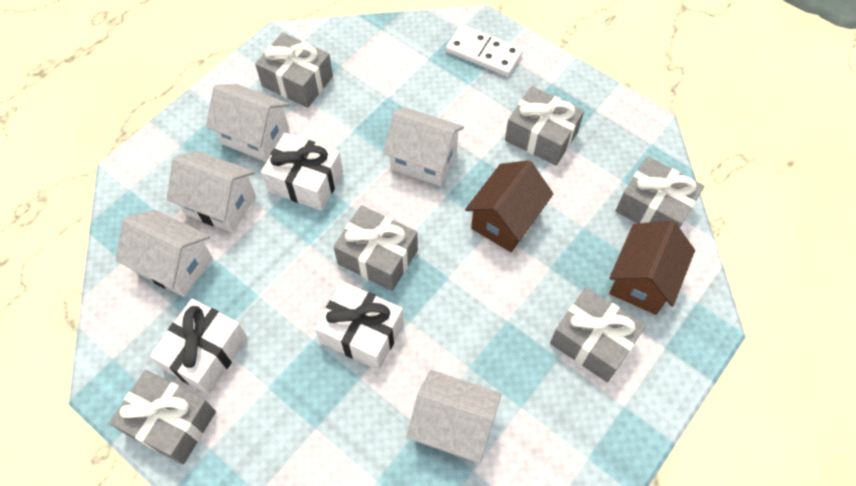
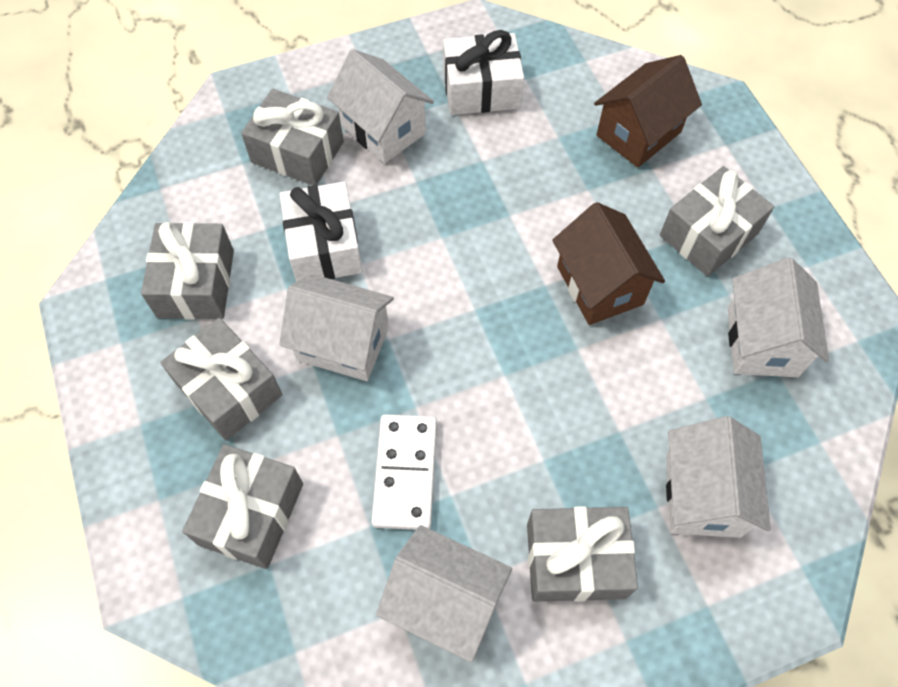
white gift: [150,299,248,395] [261,133,343,211] [315,281,404,370] = 3 -> [279,182,363,282] [443,30,524,115] = 2

